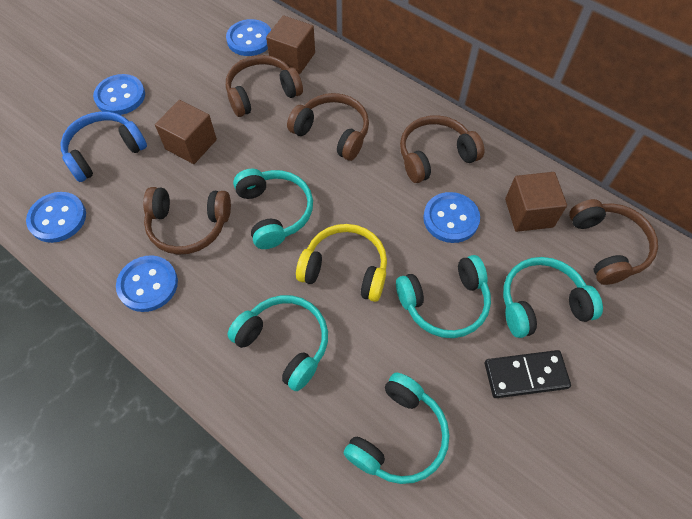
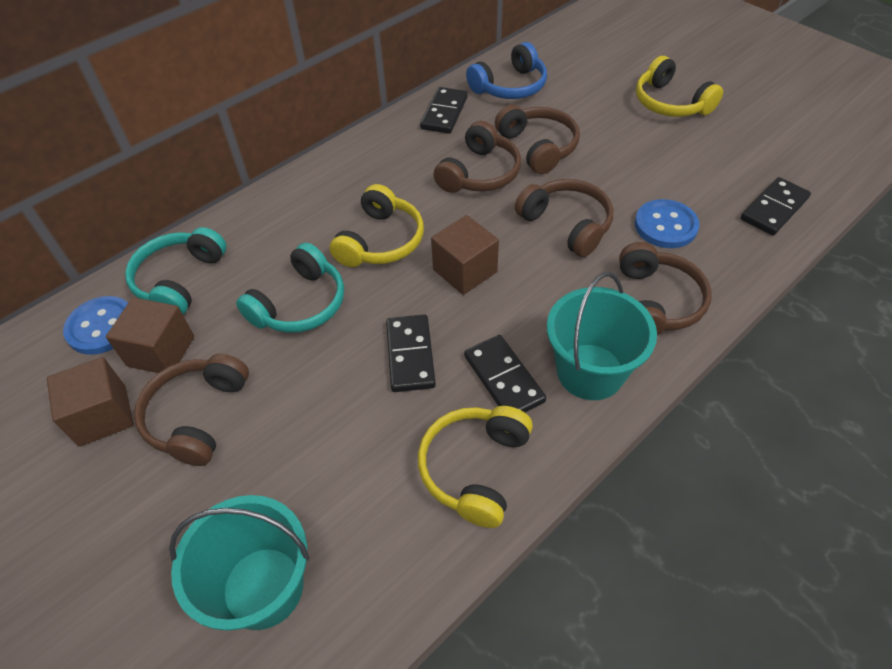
black domino: [485,350,571,398] = 1 -> [386,314,436,392] [420,87,468,134] [464,335,546,412] [741,177,811,236] = 4
blue button: [26,192,86,243] [93,74,145,115] [116,255,178,312] [226,19,271,56] [423,192,480,243] = 5 -> [63,296,128,355] [635,199,700,248] = 2
turquoise bucket: none = 0 -> [169,495,310,631] [547,272,657,400] = 2
turquoise headphones: [227,295,328,391] [233,169,313,249] [343,372,449,484] [396,255,491,338] [503,257,603,338] = 5 -> [125,227,227,315] [236,243,344,333] = 2
yellow headphones: [296,224,387,302] = 1 -> [330,184,424,267] [418,406,533,528] [636,56,723,117] = 3

